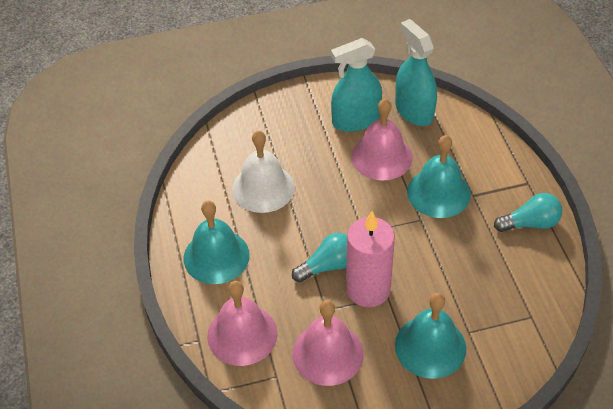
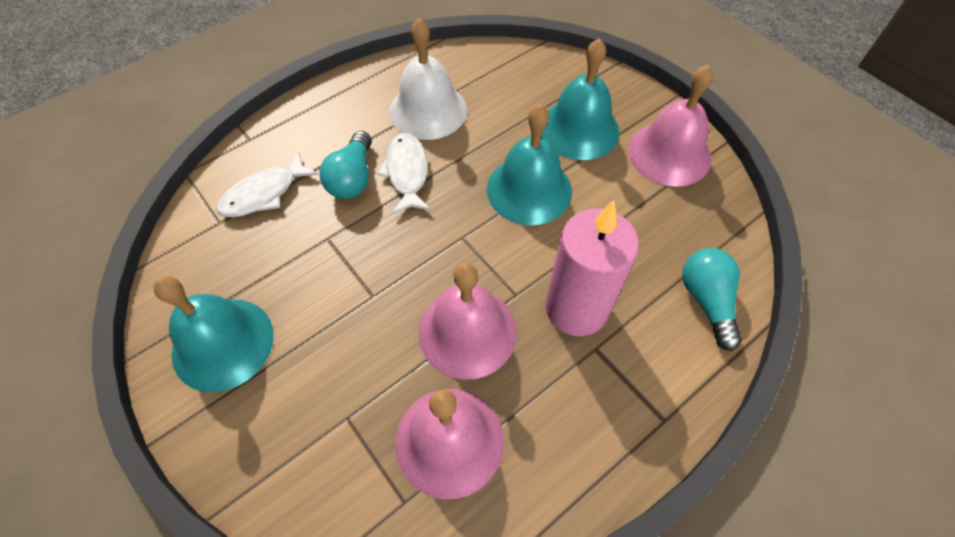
turquoise spray bottle: [331,38,382,132] [395,19,437,126] = 2 -> none = 0
white fish: none = 0 -> [217,152,319,217] [377,133,431,214] = 2

